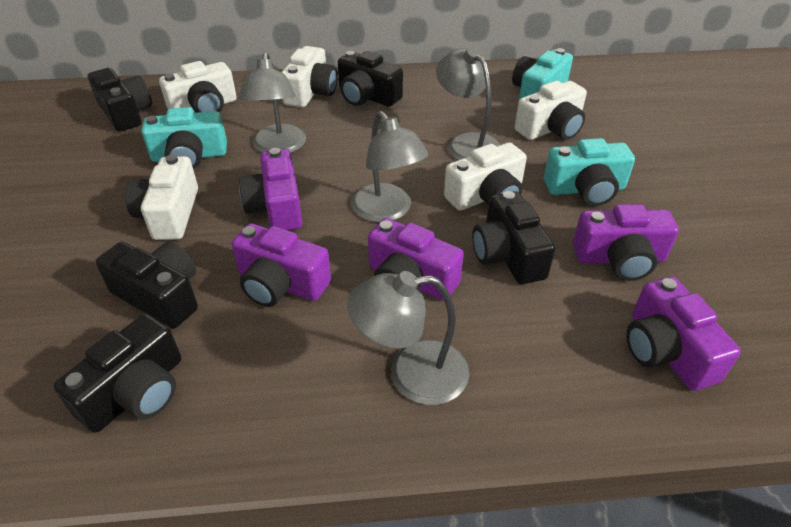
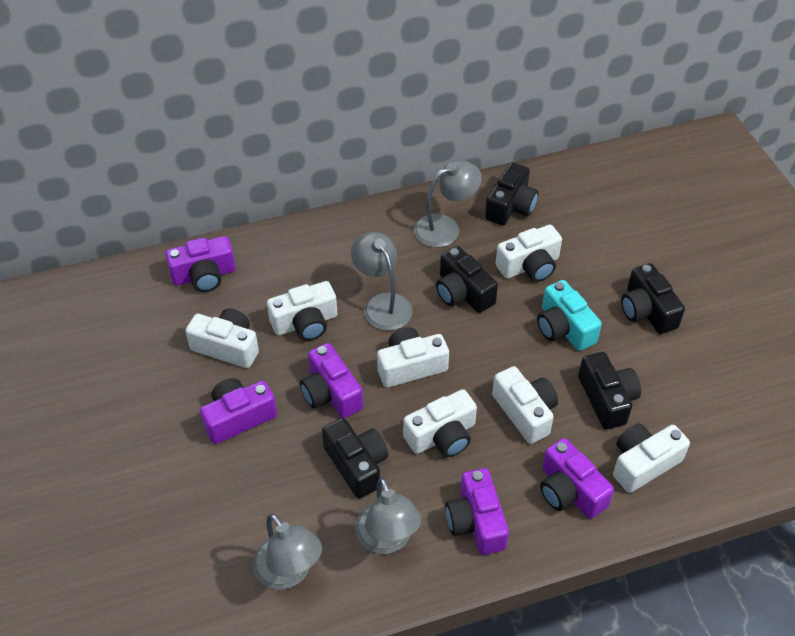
turquoise camera: [141,107,227,169] [512,48,573,100] [544,138,635,206] = 3 -> [537,280,602,351] = 1
white camera: [125,154,198,240] [159,61,237,113] [282,46,337,107] [444,142,527,211] [515,81,587,140] = 5 -> [185,308,259,368] [267,281,337,341] [377,328,449,388] [403,389,477,457] [492,366,558,444] [496,225,562,282] [613,423,690,493] = 7

